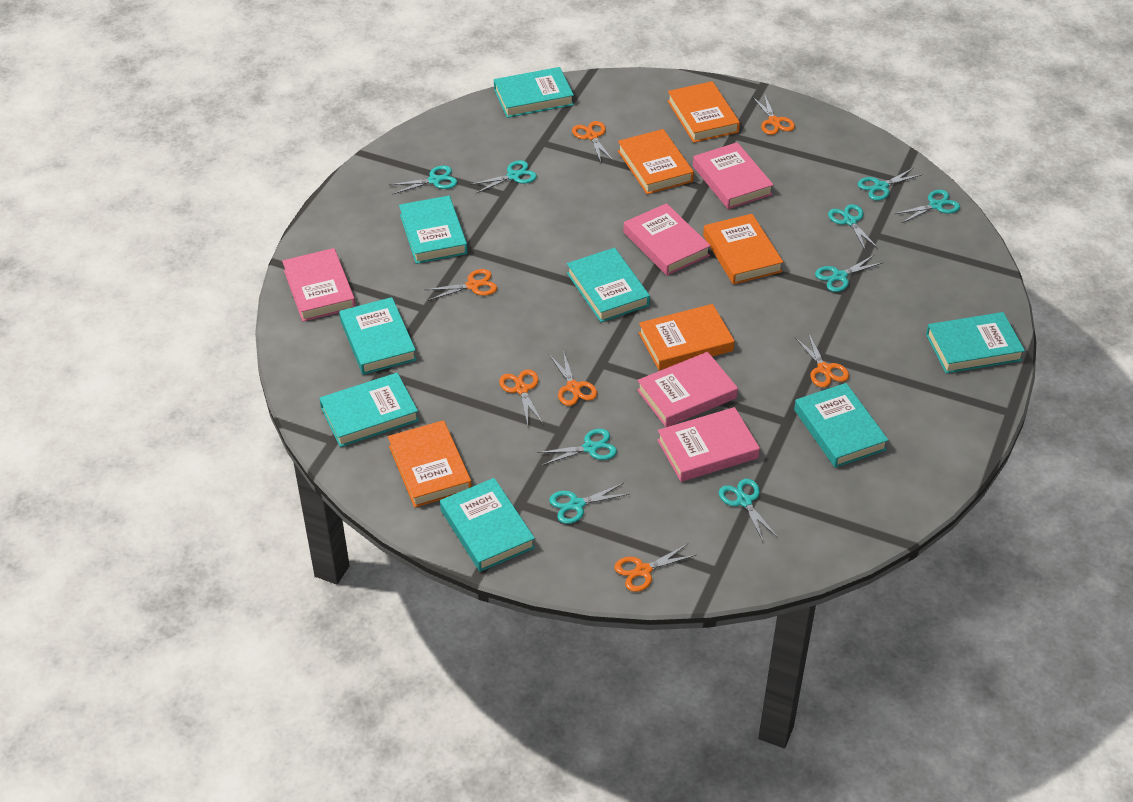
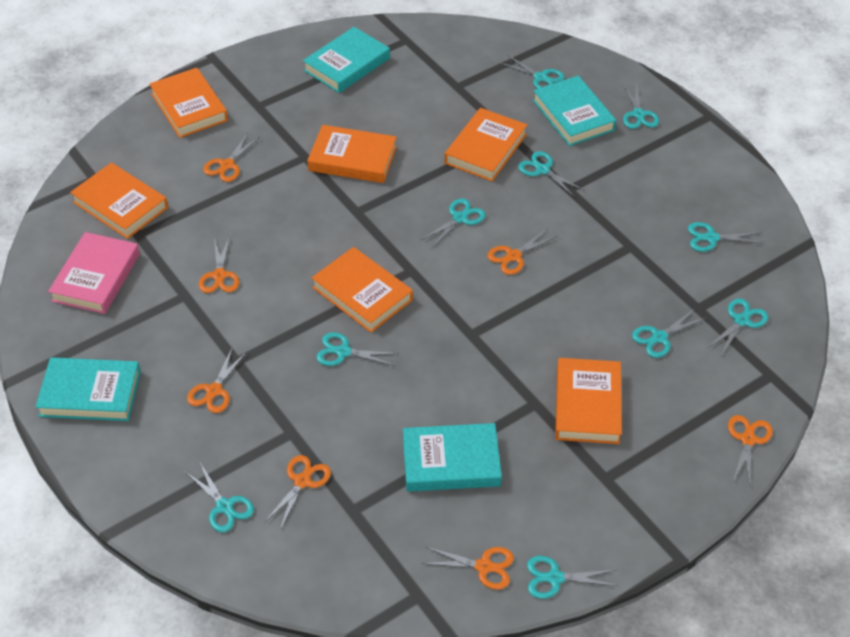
orange book: [388,420,472,508] [618,129,694,194] [639,304,734,370] [668,81,740,143] [703,214,783,285] = 5 -> [70,163,168,239] [149,68,228,138] [307,125,397,183] [311,247,413,333] [444,108,527,182] [555,358,622,444] = 6
pink book: [282,248,356,322] [623,203,711,275] [637,352,738,427] [657,407,760,482] [693,142,774,209] = 5 -> [48,232,140,314] = 1
turquoise book: [319,373,419,447] [339,297,417,375] [399,196,468,264] [440,478,535,572] [494,67,574,118] [567,248,650,322] [794,383,888,468] [926,312,1025,374] = 8 -> [35,357,141,421] [303,27,390,93] [403,423,502,492] [533,76,616,146] = 4
turquoise scissors: [389,166,457,194] [470,160,537,193] [537,429,617,465] [549,483,629,524] [719,479,778,541] [815,255,882,292] [828,204,879,251] [858,168,923,201] [895,189,960,223] = 9 -> [186,463,254,533] [316,332,399,366] [421,198,486,248] [500,55,565,89] [518,151,583,197] [527,556,618,599] [623,84,659,129] [632,309,706,358] [688,222,763,252] [707,298,768,356] = 10

